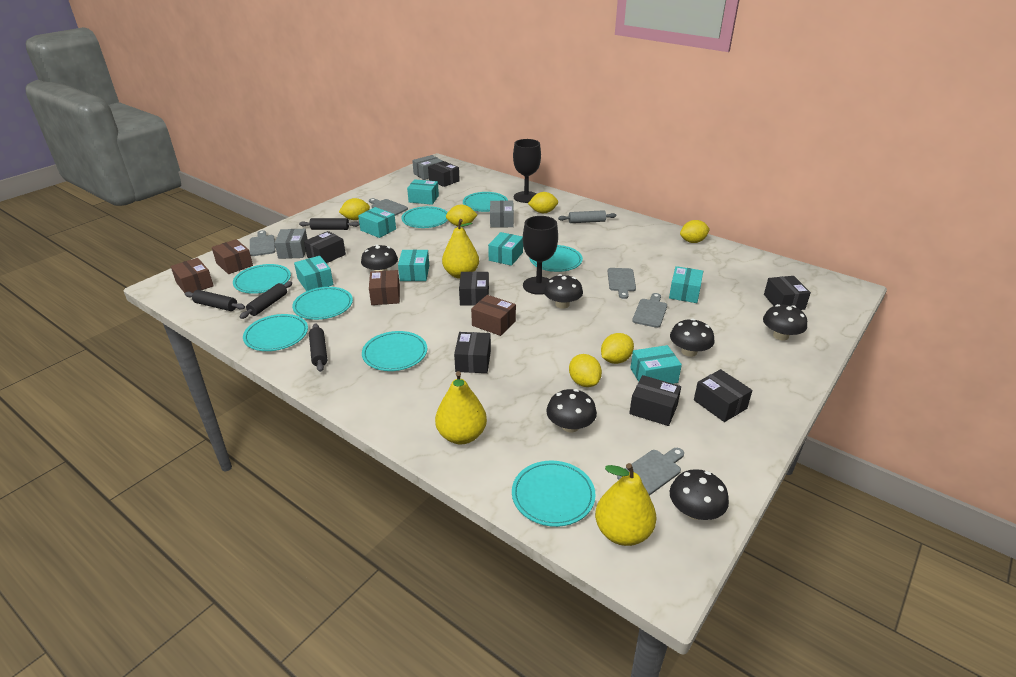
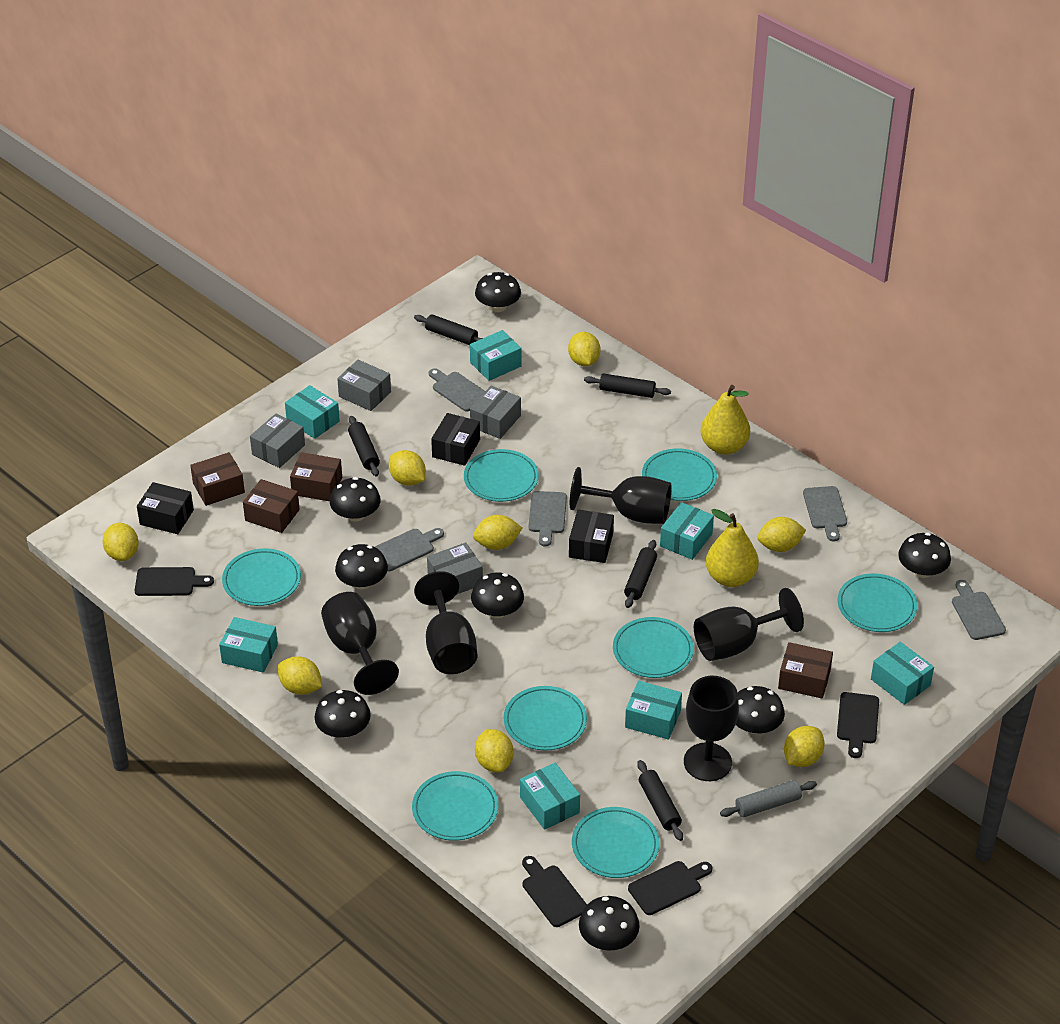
black box: [304,231,346,263] [428,161,460,187] [454,332,491,373] [459,271,489,306] [629,375,681,426] [694,369,753,422] [764,276,811,310] = 7 -> [137,482,194,534] [431,413,480,466] [569,510,614,563] = 3
black cutting board: none = 0 -> [135,567,214,596] [522,856,587,927] [628,861,712,915] [837,692,879,758] = 4
black goblet: [513,139,541,203] [523,216,558,295] = 2 -> [321,592,399,695] [414,571,477,674] [570,467,672,524] [684,676,739,781] [694,588,804,661] = 5
black mushroom: [361,244,398,271] [544,274,583,309] [546,389,597,432] [670,319,715,357] [670,469,729,520] [763,304,807,341] = 6 -> [315,690,371,738] [330,477,381,522] [335,544,388,589] [471,572,524,618] [475,272,521,312] [579,896,640,951] [736,686,785,734] [898,533,951,578] = 8
black rolling pin: [185,290,245,311] [240,281,292,319] [299,218,360,230] [309,323,327,372] = 4 -> [348,416,380,476] [414,314,483,345] [584,373,671,398] [624,540,657,608] [637,760,683,841] = 5
grey box: [275,229,308,259] [412,155,442,180] [490,200,514,227] = 3 -> [250,413,305,468] [337,360,391,411] [427,543,483,595] [470,386,521,439] = 4
yellow lemon: [339,198,370,220] [446,205,478,227] [528,192,558,213] [569,354,602,387] [601,333,634,364] [680,220,710,243] = 6 -> [103,523,139,561] [277,656,322,695] [389,450,426,486] [473,515,522,550] [475,729,514,772] [568,332,600,366] [757,517,806,552] [784,726,825,767] = 8
yellow pear: [435,371,487,444] [442,219,479,279] [595,463,657,546] = 3 -> [701,385,750,455] [706,509,759,587] = 2

